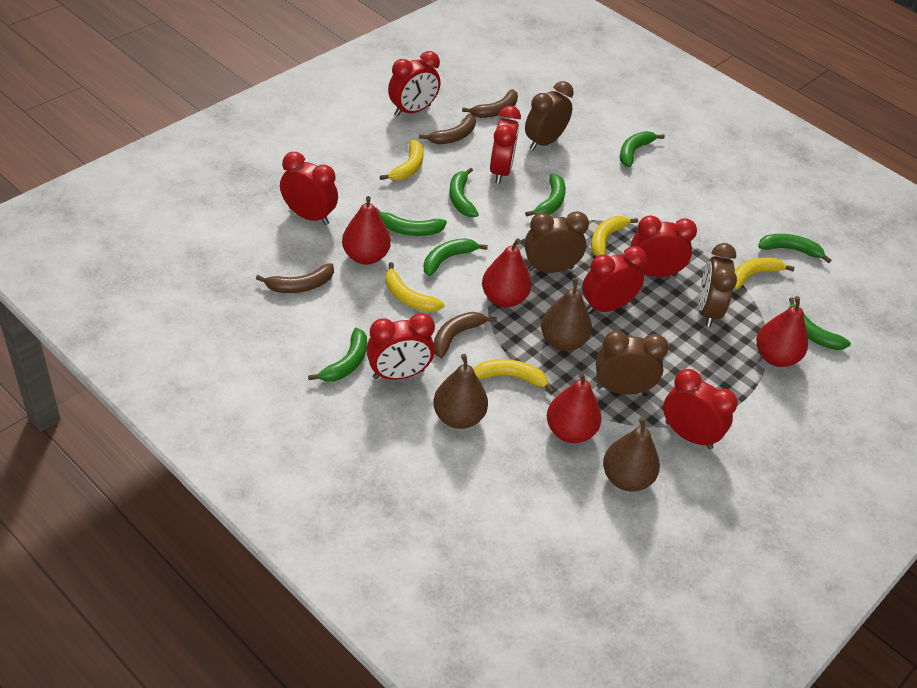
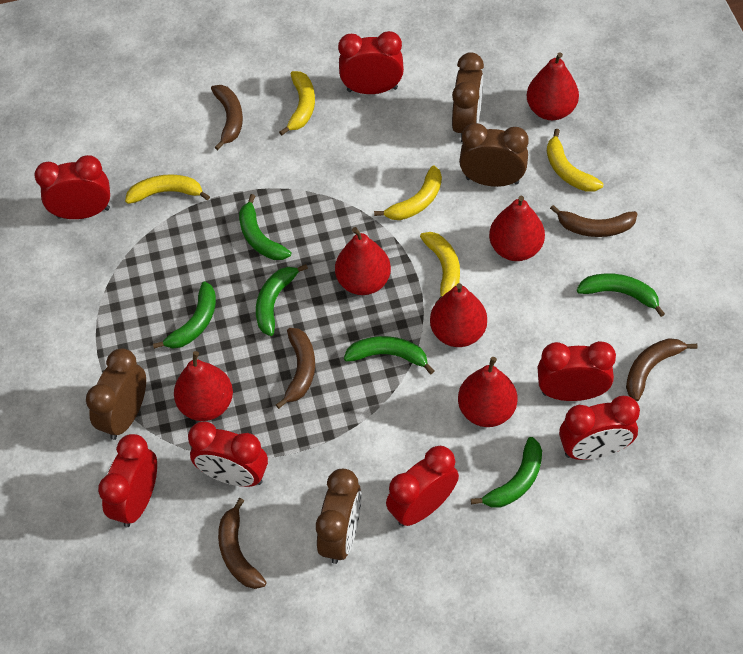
brown banana: [256,263,334,293] [419,113,476,144] [434,312,497,358] [462,89,518,118] = 4 -> [211,85,243,150] [218,498,267,589] [276,328,315,409] [550,205,637,237] [626,338,697,401] = 5
brown pear: [433,354,488,429] [541,278,592,351] [603,417,660,492] = 3 -> none = 0
green banana: [308,328,367,382] [376,207,447,236] [423,238,488,277] [449,167,479,217] [525,174,566,216] [620,131,665,167] [758,234,831,263] [789,297,851,350] = 8 -> [153,282,216,349] [239,194,291,260] [256,264,308,336] [344,336,434,374] [471,437,542,508] [577,273,665,317] = 6
red pear: [342,196,391,265] [482,239,532,307] [547,372,602,443] [756,296,808,367] = 4 -> [174,351,233,421] [335,227,391,295] [430,283,487,347] [458,357,517,427] [489,196,545,261] [527,52,579,120] = 6

